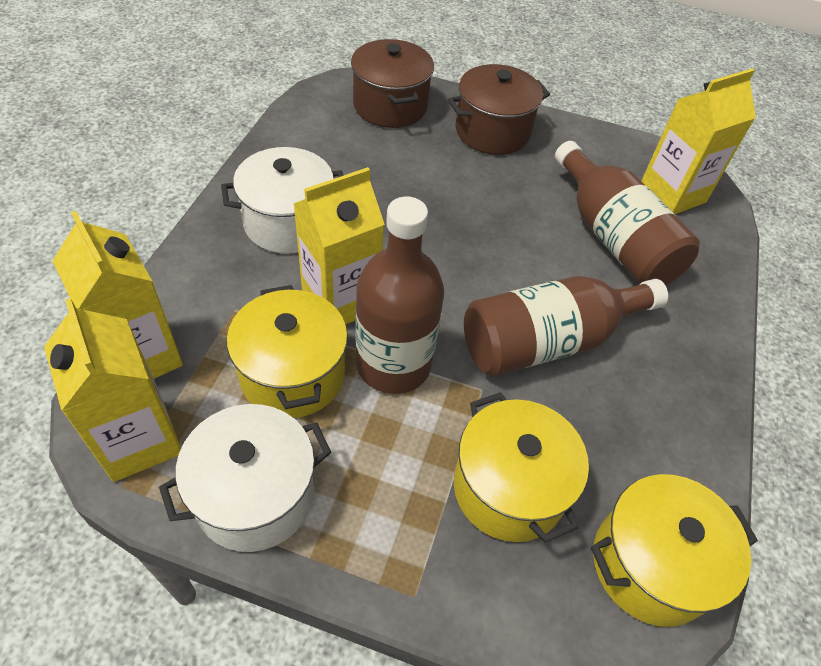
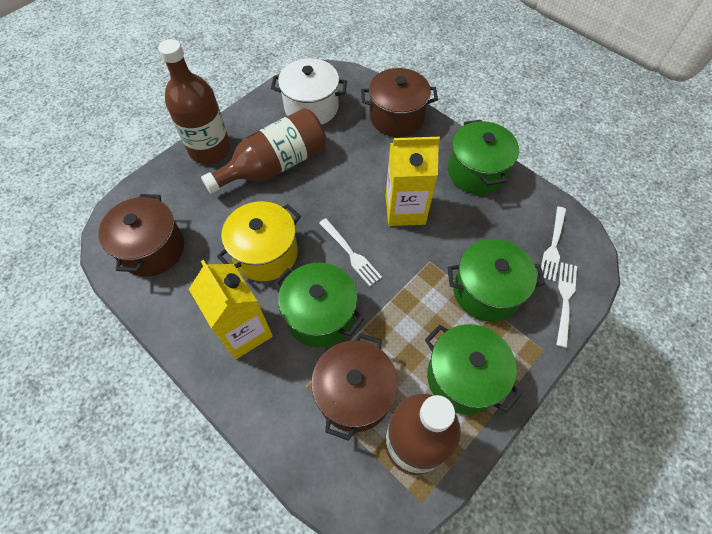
brown pot: [351,39,434,128] [448,64,550,155] = 2 -> [98,194,184,277] [311,333,398,441] [361,68,438,137] = 3
green pot: none = 0 -> [274,262,364,348] [425,324,522,415] [447,239,545,322] [448,120,519,195] = 4
white fork: none = 0 -> [319,218,382,286] [541,207,566,282] [556,262,577,348] = 3
white pot: [159,404,331,552] [221,147,343,254] = 2 -> [271,58,347,125] = 1
yellow carton: [44,298,181,482] [53,211,183,379] [293,167,385,324] [641,68,756,214] = 4 -> [189,260,273,359] [386,137,440,226] = 2
yellow pot: [227,285,348,418] [454,392,589,543] [591,474,758,627] = 3 -> [217,201,301,281] = 1

